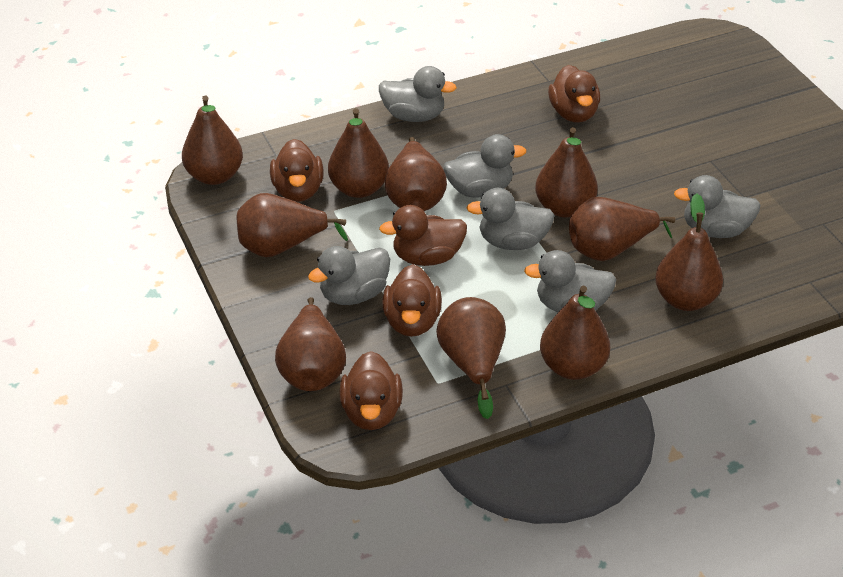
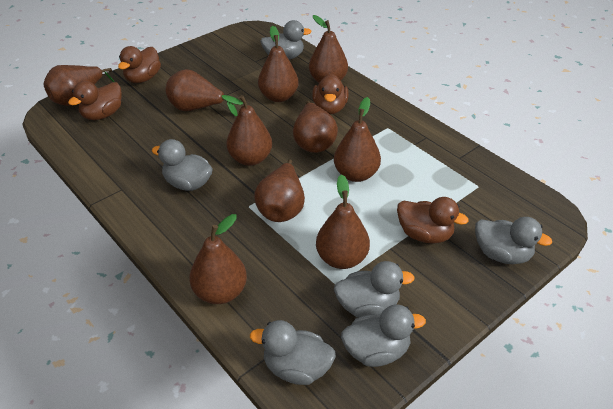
brown duck: [270,139,324,202] [339,351,403,430] [379,205,467,266] [382,264,442,337] [548,65,600,123] = 5 -> [68,81,122,120] [118,46,161,83] [312,73,349,114] [397,197,469,244] = 4

